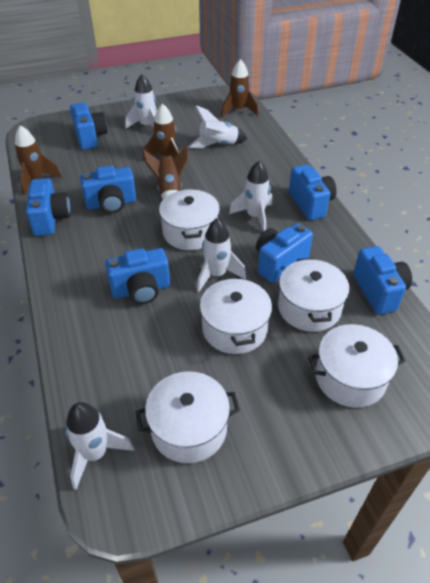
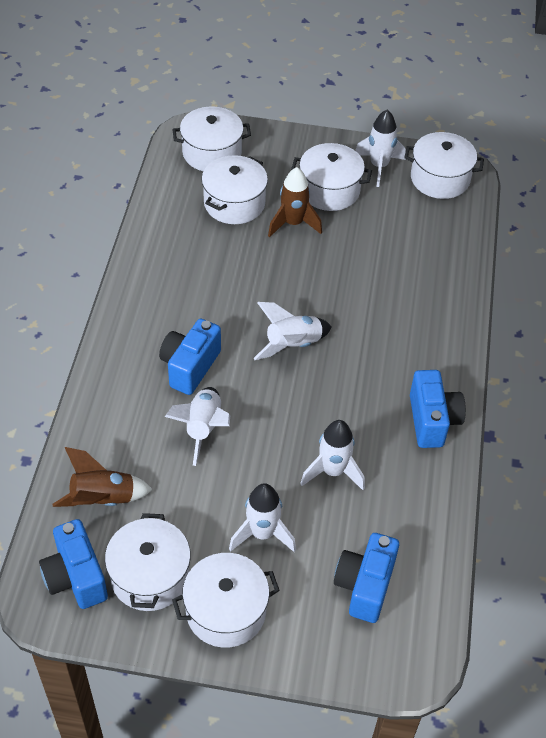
blue camera: [26,178,71,236] [70,102,108,150] [80,166,136,213] [105,248,170,304] [256,223,313,283] [289,164,337,220] [353,246,412,315] = 7 -> [39,519,108,609] [159,319,221,395] [334,533,399,623] [410,370,466,448] = 4
brown rocket: [15,125,62,195] [142,146,188,199] [143,103,179,161] [221,59,258,117] = 4 -> [52,447,153,507] [268,167,322,237] = 2
white pot: [136,371,240,463] [159,189,220,250] [200,277,272,354] [278,258,350,332] [308,324,406,408] = 5 -> [105,513,191,611] [172,107,251,171] [172,553,280,648] [202,155,268,224] [291,143,372,211] [404,132,484,199] = 6

